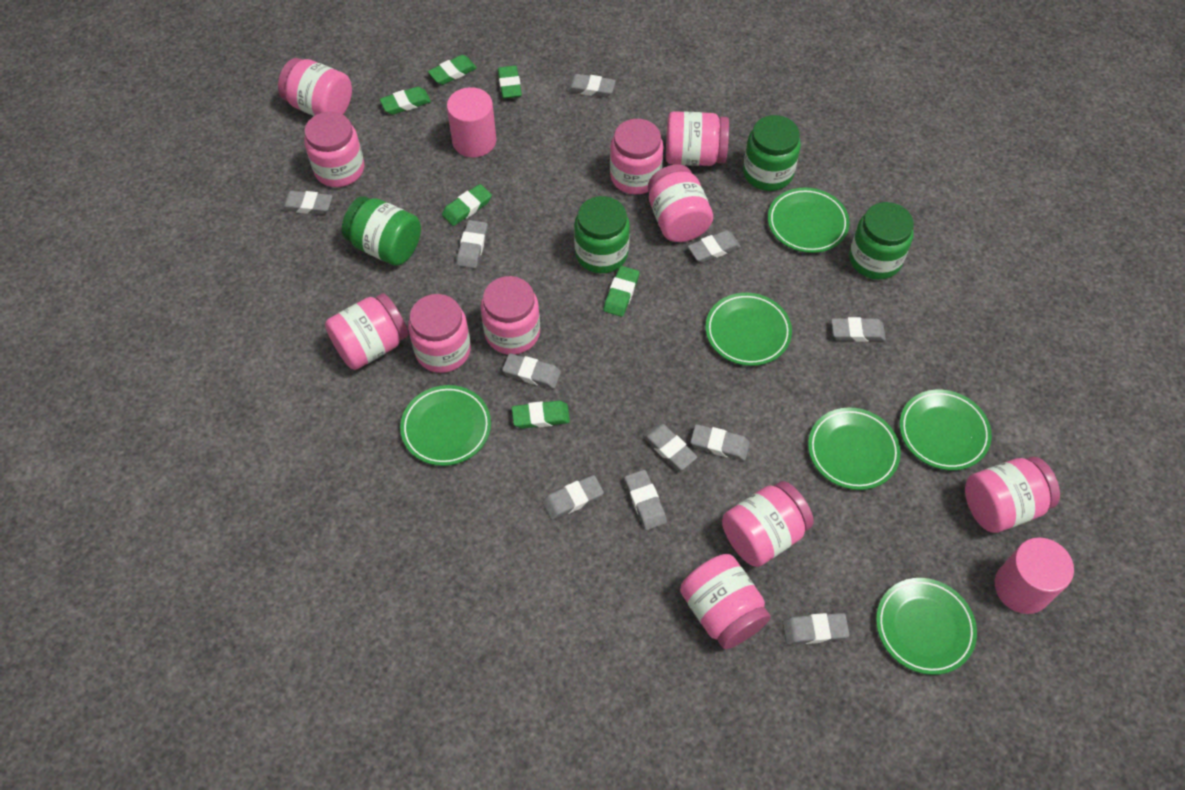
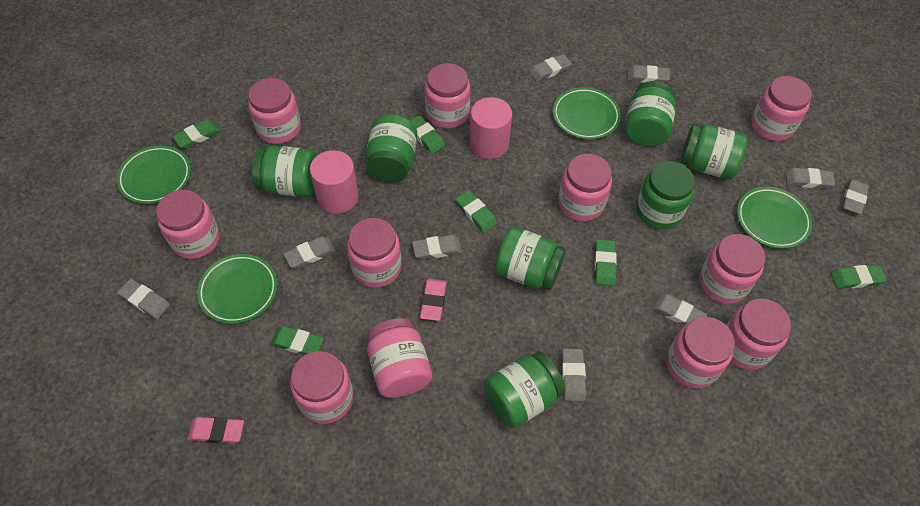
green jar: [342,196,421,266] [574,196,630,273] [743,115,801,191] [849,202,914,280] = 4 -> [252,145,317,197] [366,114,417,183] [484,351,565,429] [495,227,566,290] [625,81,676,147] [636,161,695,229] [680,124,747,179] = 7
green plate: [400,385,491,466] [705,293,792,366] [768,187,850,253] [808,407,901,490] [876,578,977,675] [900,390,992,470] = 6 -> [117,145,191,204] [197,254,277,324] [553,87,621,139] [737,187,812,249] = 4
grey eraser: [281,191,333,214] [457,220,488,268] [502,353,561,389] [542,475,604,520] [566,74,616,97] [624,470,667,530] [643,423,697,470] [688,230,741,263] [691,424,750,461] [783,613,850,644] [831,317,886,342] = 11 -> [117,279,170,319] [284,236,335,269] [412,235,462,260] [529,54,572,82] [562,349,586,401] [627,65,670,83] [652,294,707,326] [785,168,835,189] [842,179,869,215] = 9
pink eraser: none = 0 -> [188,417,244,443] [420,279,447,321] = 2

